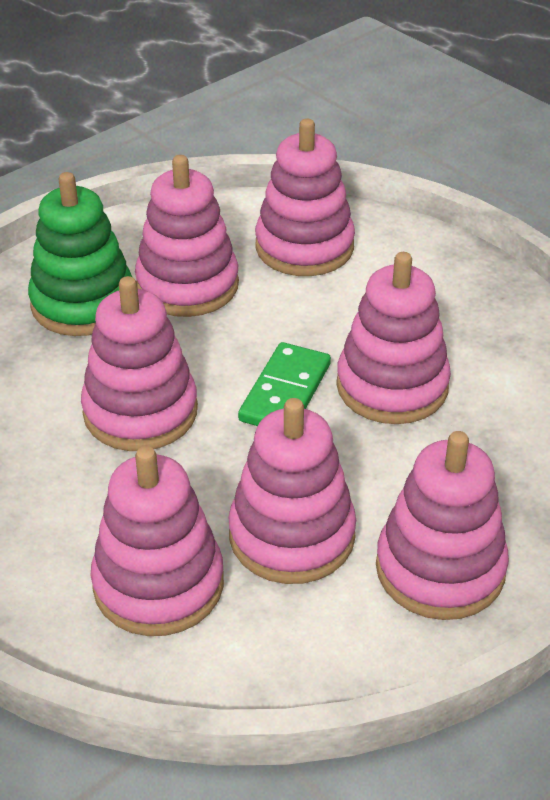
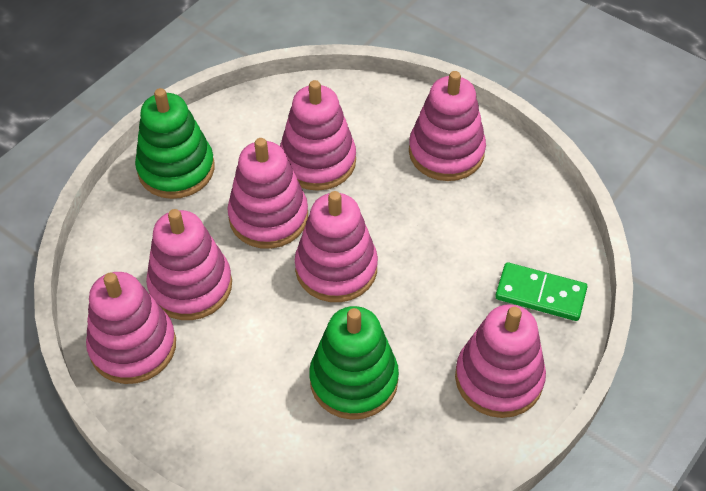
green stacking toy: [28,172,132,336] = 1 -> [135,88,214,199] [309,306,399,420] = 2

